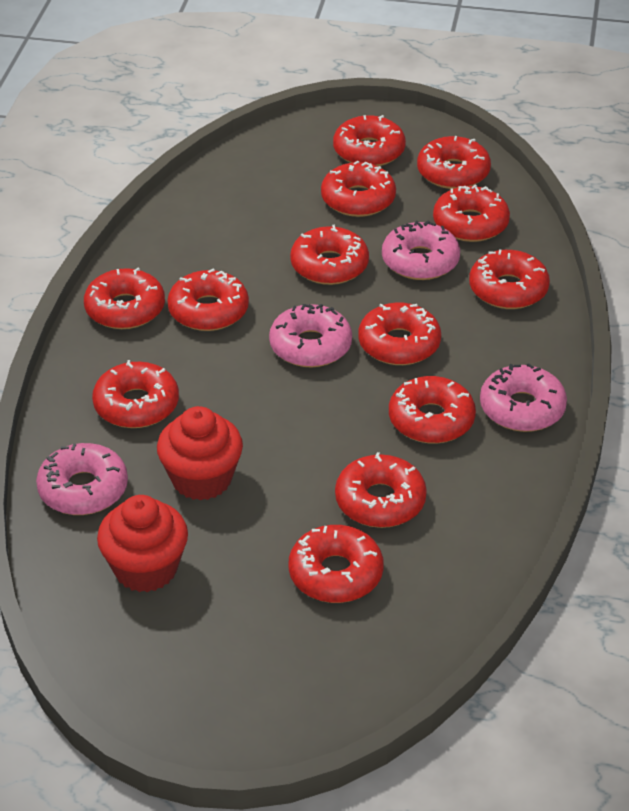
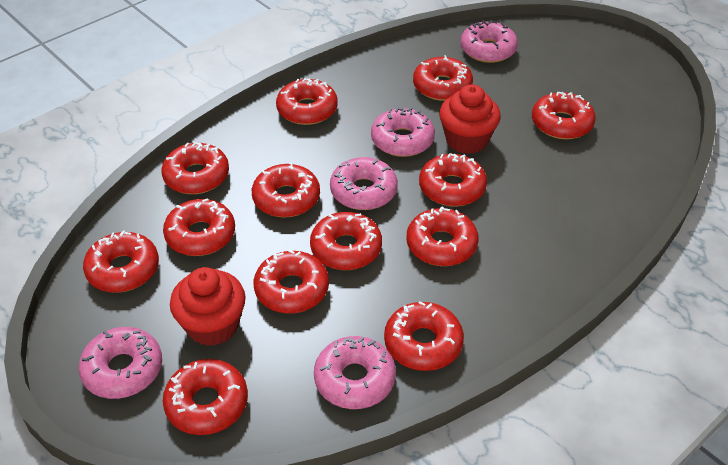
pink donut: [36,443,128,515] [269,304,352,367] [382,221,460,280] [480,363,567,432] = 4 -> [79,327,162,399] [314,336,396,409] [330,157,398,210] [371,108,435,157] [460,20,518,63] = 5

